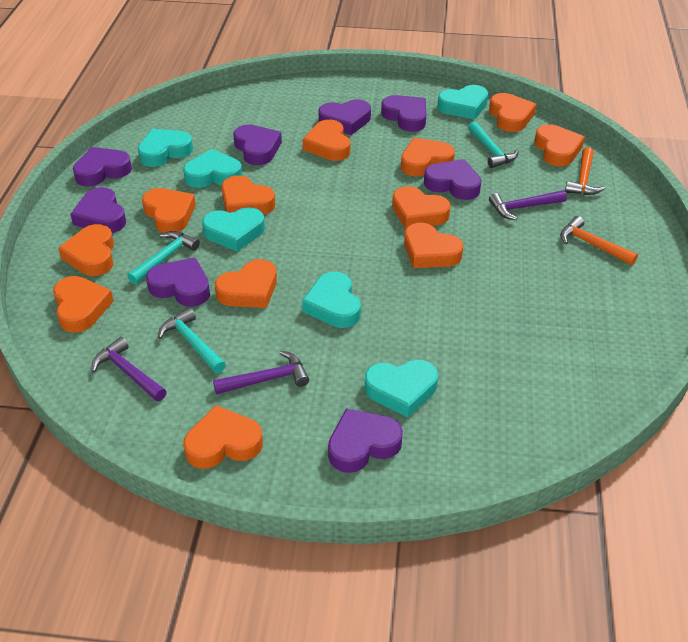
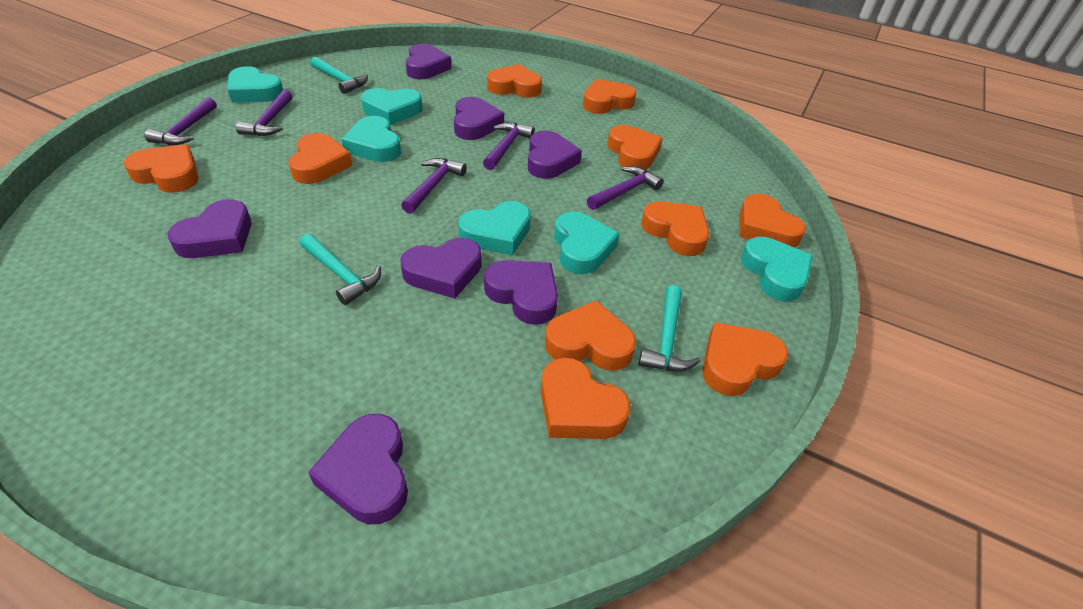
orange hammer: [560,216,638,265] [565,147,605,195] = 2 -> none = 0
orange heart: [53,276,114,333] [58,224,114,276] [142,188,196,233] [183,405,263,469] [215,259,277,308] [221,175,275,215] [303,119,350,161] [392,186,450,229] [401,138,455,177] [404,223,463,268] [489,93,536,132] [534,124,585,166] = 12 -> [123,144,199,193] [289,133,353,184] [487,64,542,97] [541,358,631,439] [545,300,636,370] [583,79,636,114] [607,125,663,170] [641,201,709,256] [702,322,789,396] [739,193,806,248] = 10
purple hammer: [92,337,167,402] [213,351,309,395] [489,190,567,220] = 3 -> [144,97,217,145] [236,90,292,136] [401,158,467,214] [483,122,535,170] [587,166,664,210] = 5
purple heart: [70,187,126,233] [73,147,132,186] [146,257,210,307] [233,124,282,165] [318,99,371,135] [328,408,403,473] [381,95,427,132] [424,159,482,200] = 8 -> [168,199,252,258] [308,414,408,524] [400,238,482,299] [405,44,452,79] [454,97,504,140] [484,260,558,325] [528,131,582,179] = 7

